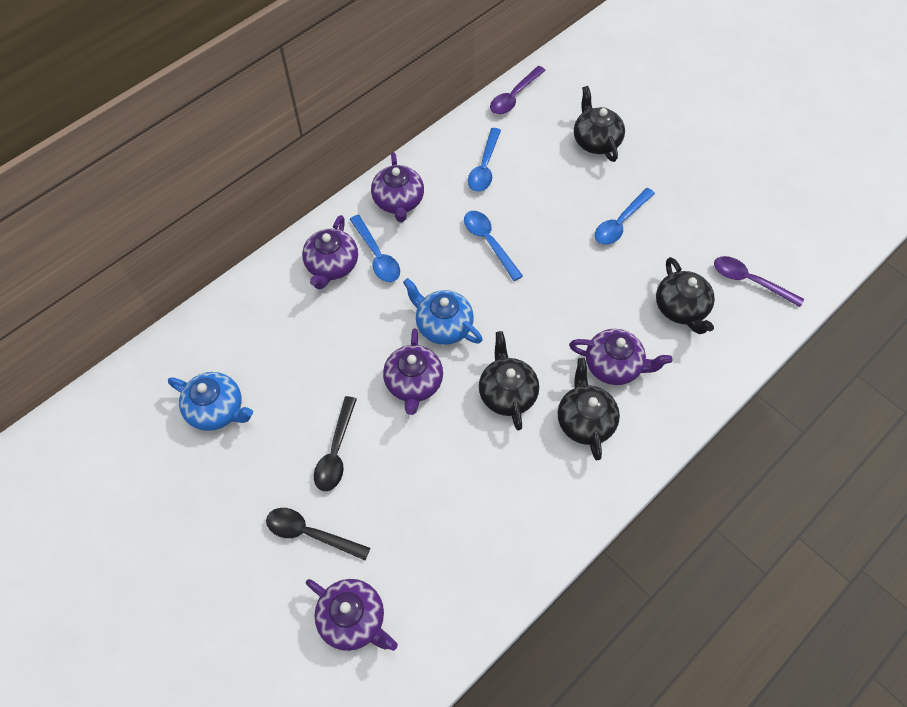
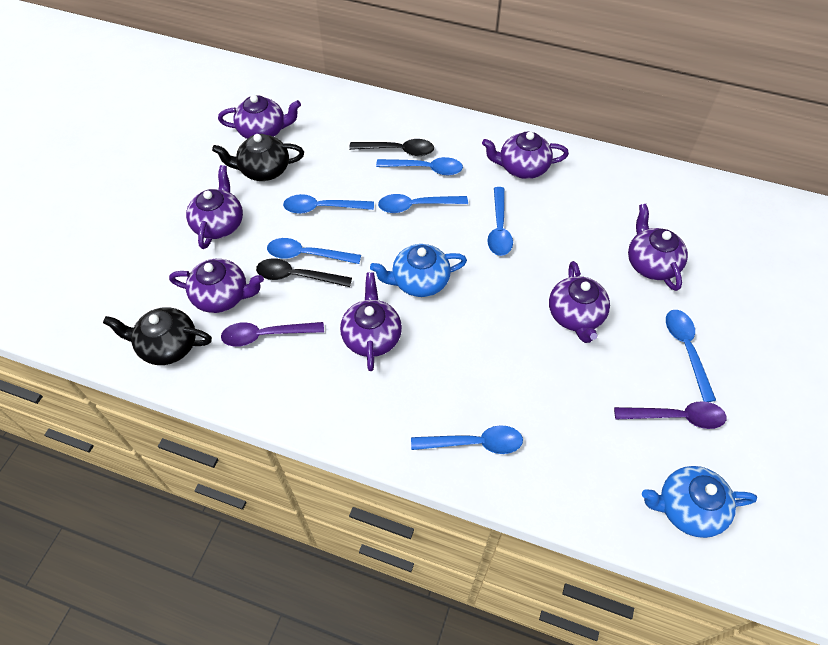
black teapot: [479,331,539,431] [558,358,620,460] [574,86,625,162] [656,257,715,334] = 4 -> [103,307,212,365] [212,134,304,181] = 2
blue spoon: [350,215,400,282] [464,211,523,281] [468,128,501,192] [595,188,655,245] = 4 -> [267,238,361,264] [283,194,374,214] [376,157,463,175] [378,194,468,213] [411,425,523,454] [488,187,513,256] [666,310,716,402] = 7
purple teapot: [302,215,358,290] [306,579,398,651] [371,152,424,222] [383,328,443,415] [569,329,672,385] = 5 -> [169,259,264,313] [186,165,243,249] [218,95,301,139] [340,272,402,371] [482,131,569,179] [549,261,610,343] [628,204,688,291] = 7

